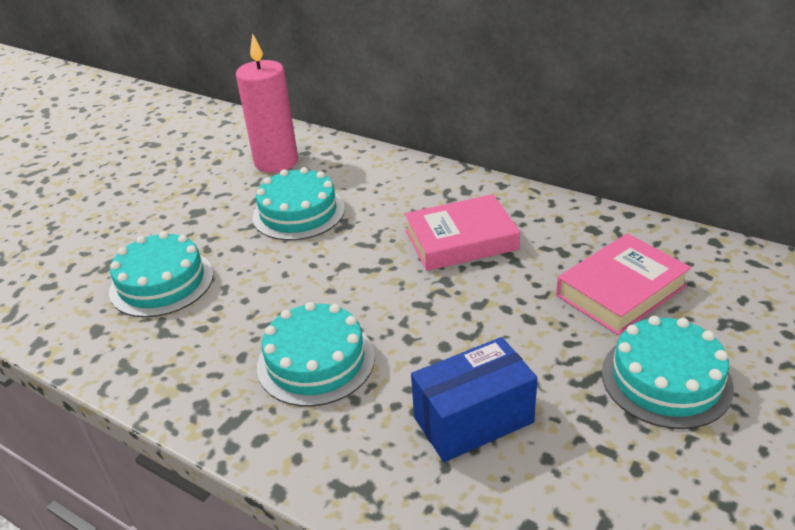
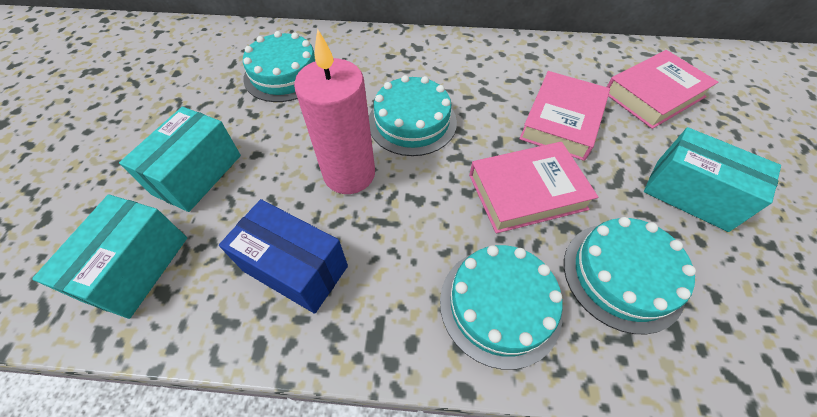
pink book: [405,194,520,271] [556,233,691,335] = 2 -> [469,142,598,233] [519,71,610,161] [607,50,718,129] = 3
turquoise box: none = 0 -> [32,194,187,319] [119,107,241,212] [644,127,781,232] = 3

